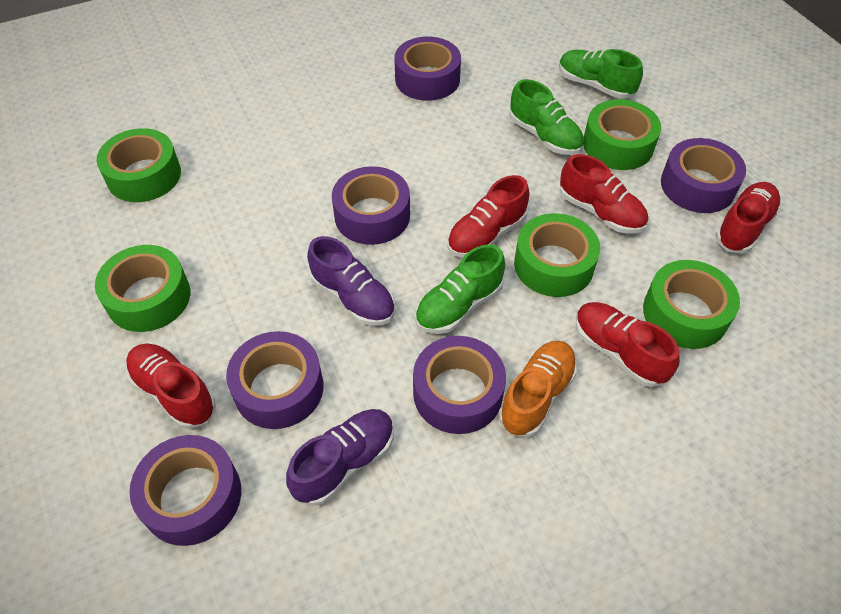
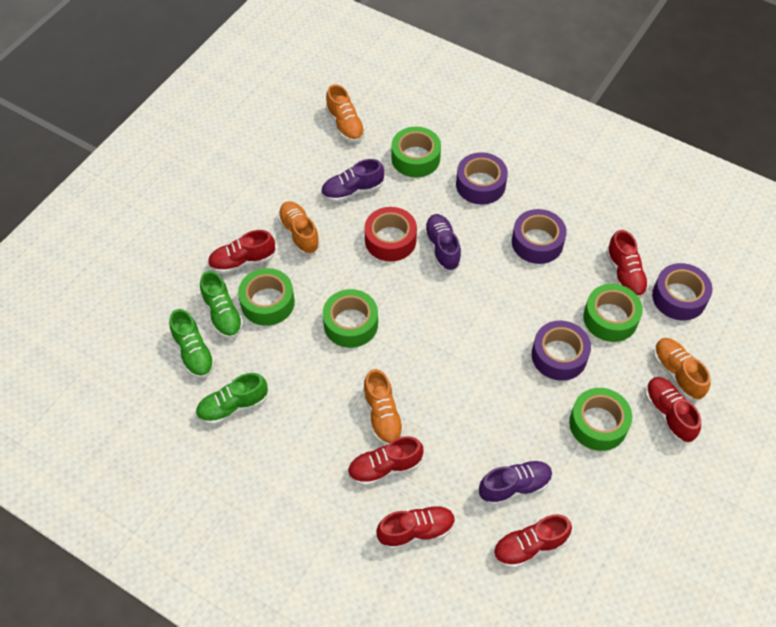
orange shoe: [499,341,577,437] = 1 -> [278,201,320,254] [326,84,365,142] [363,369,404,445] [653,338,710,400] = 4
purple shoe: [286,409,394,506] [307,236,395,325] = 2 -> [321,159,384,202] [424,214,462,271] [479,460,552,506] = 3
purple tape: [129,435,241,546] [226,331,324,429] [332,166,410,245] [394,37,461,101] [413,336,506,434] [661,138,746,213] = 6 -> [456,152,508,205] [512,209,567,264] [531,321,591,381] [652,263,712,320] = 4
red shoe: [126,344,216,429] [447,175,530,257] [560,154,648,234] [575,302,679,387] [715,182,781,254] = 5 -> [208,230,275,274] [347,436,424,486] [376,505,455,550] [493,514,572,569] [606,230,649,298] [645,377,701,443] = 6
red tape: none = 0 -> [364,207,417,262] = 1

